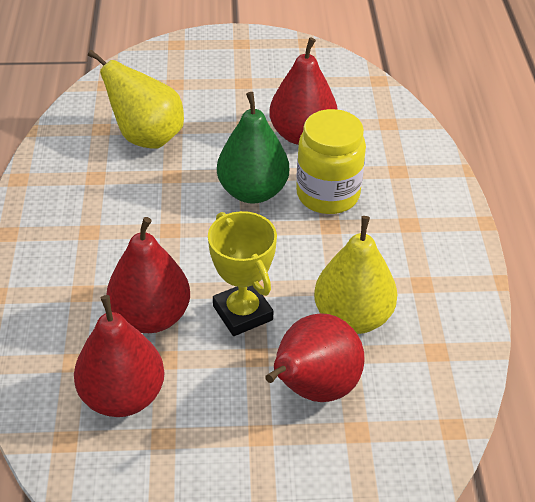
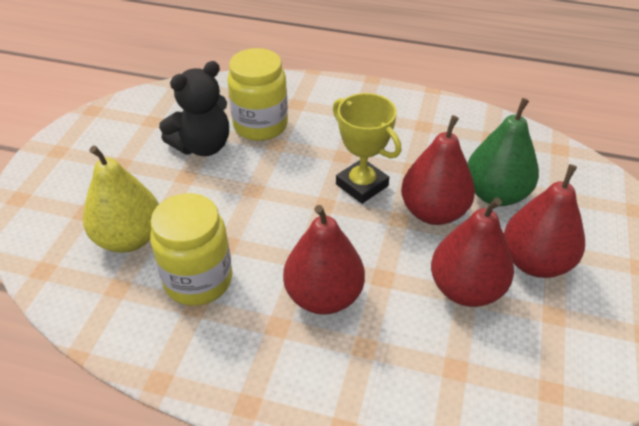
black teddy bear: none = 0 -> [159,61,229,156] = 1
yellow jar: [296,109,366,214] = 1 -> [150,193,232,306] [227,48,288,141] = 2
yellow pear: [88,50,184,149] [314,216,397,334] = 2 -> [83,145,159,253] = 1

